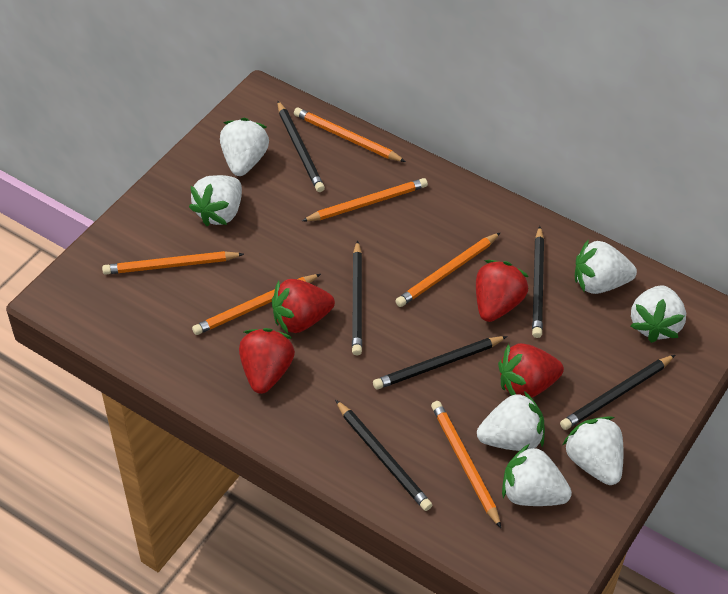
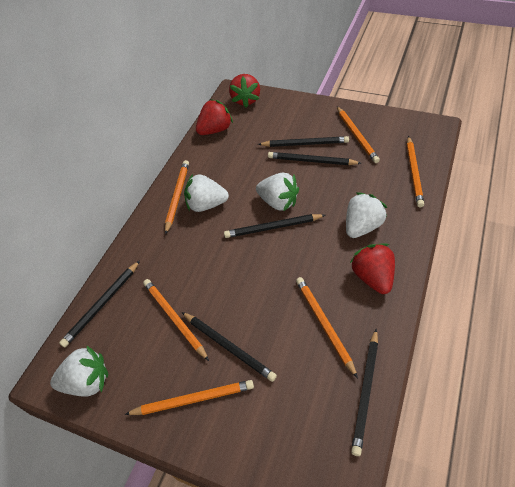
red strawberry: [239,328,295,394] [272,279,335,334] [476,260,529,322] [498,343,564,398] = 4 -> [196,99,233,135] [229,74,260,108] [350,243,395,294] = 3
white strawberry: [189,175,242,226] [220,118,269,176] [477,391,545,451] [502,444,572,506] [563,416,624,485] [575,239,637,294] [631,285,686,343] = 7 -> [50,345,108,397] [184,174,229,212] [256,172,299,211] [346,192,387,238] = 4

